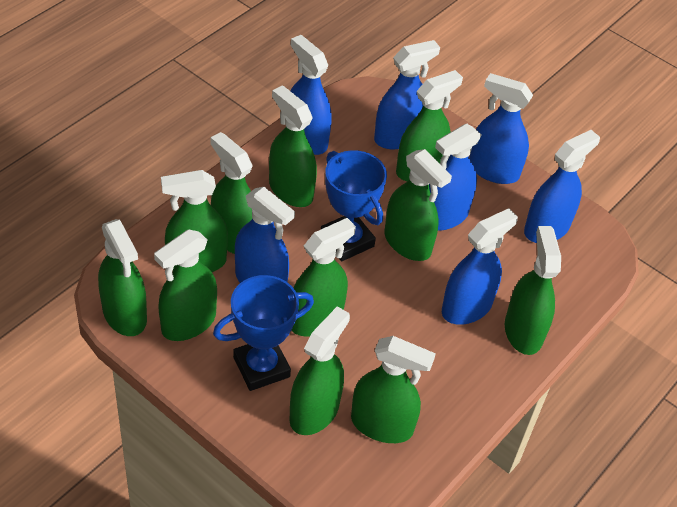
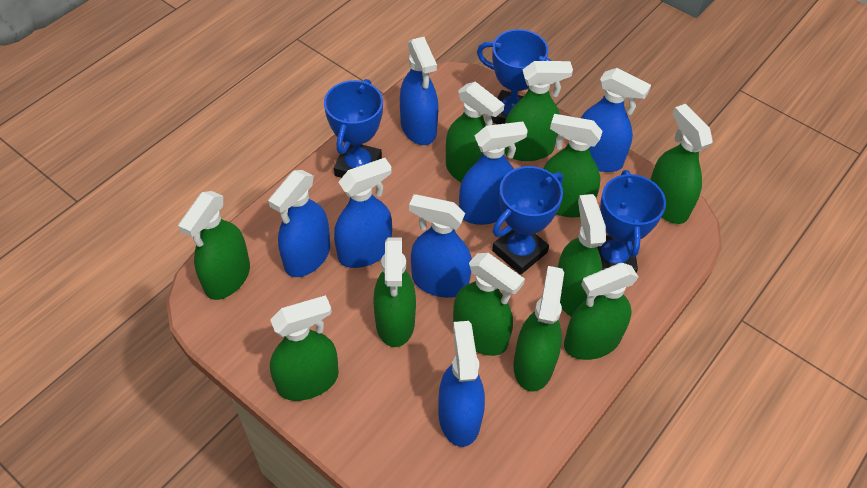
blue trophy: [213,275,314,391] [321,150,387,261] = 2 -> [324,79,383,178] [477,29,552,124] [492,166,563,275] [597,170,666,272] = 4

